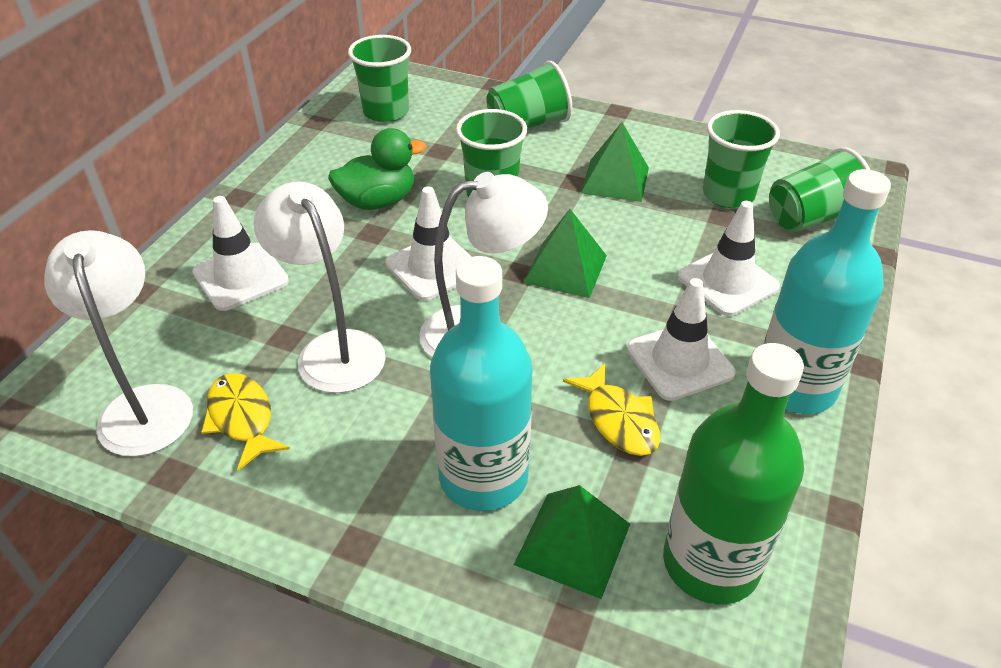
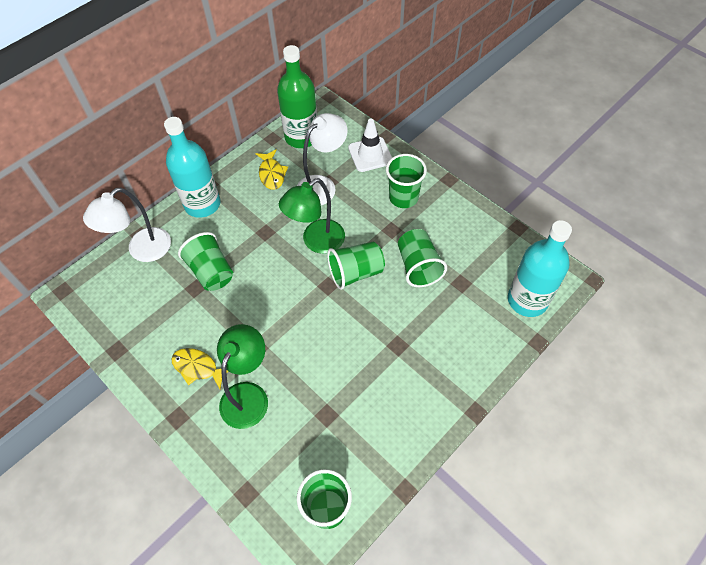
green duck: [328,128,426,210] = 1 -> none = 0
green lamp: none = 0 -> [217,324,268,429] [279,178,345,254] = 2
green pyramid: [514,485,630,599] [523,209,607,298] [581,122,649,202] = 3 -> none = 0
white lamp: [44,230,193,456] [254,181,386,393] [419,172,548,357] = 3 -> [83,188,171,262] [297,113,348,205] = 2
white traffic cone: [192,196,289,311] [385,187,472,301] [626,278,736,401] [678,201,780,316] = 4 -> [348,119,392,172] = 1

